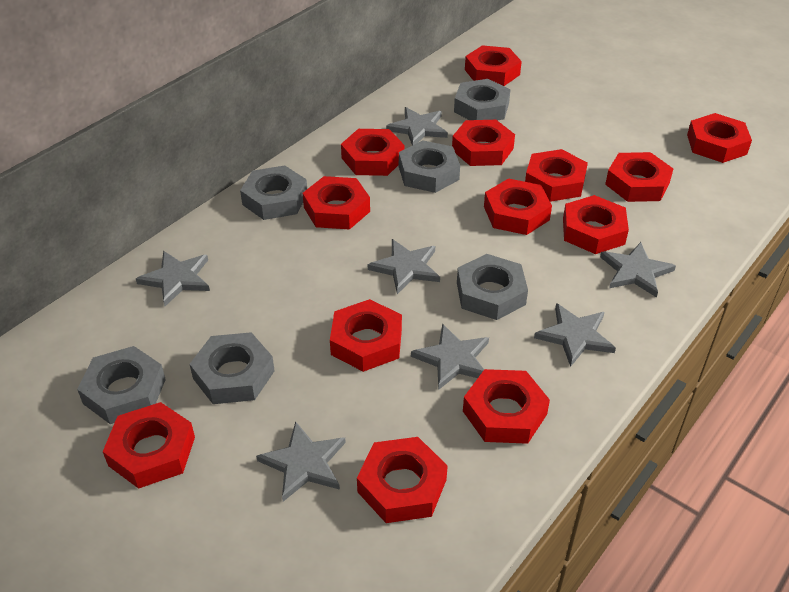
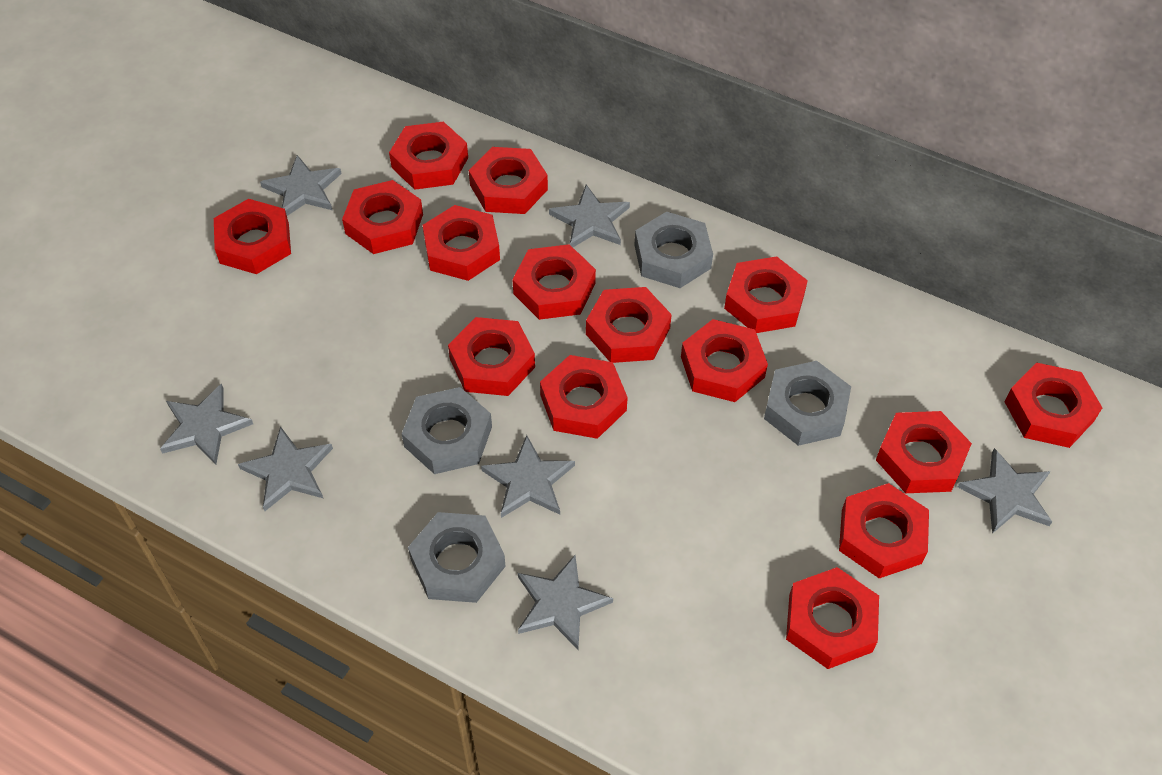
grey nut: [77,346,166,424] [190,332,275,404] [240,165,307,220] [399,140,460,193] [454,79,511,120] [457,254,528,320] = 6 -> [402,387,492,474] [408,512,506,603] [634,212,713,288] [764,361,851,446] = 4
red nut: [103,402,195,489] [303,176,370,229] [330,299,402,372] [341,129,404,176] [357,437,448,523] [452,120,515,166] [463,369,550,444] [465,45,522,86] [484,178,552,235] [525,149,588,202] [563,195,629,254] [605,152,673,202] [687,113,752,163] = 13 -> [214,199,291,274] [342,180,423,254] [389,122,468,190] [423,205,500,281] [448,317,535,396] [469,147,548,214] [512,244,596,320] [540,355,628,439] [586,287,672,363] [681,319,768,402] [724,256,808,333] [786,567,879,669] [839,483,929,578] [876,411,972,493] [1005,363,1103,448] = 15

